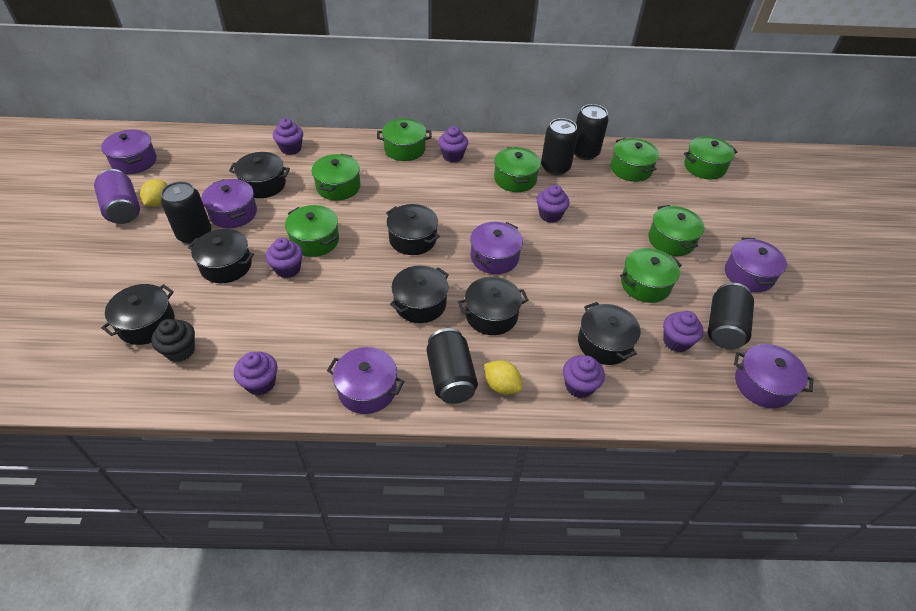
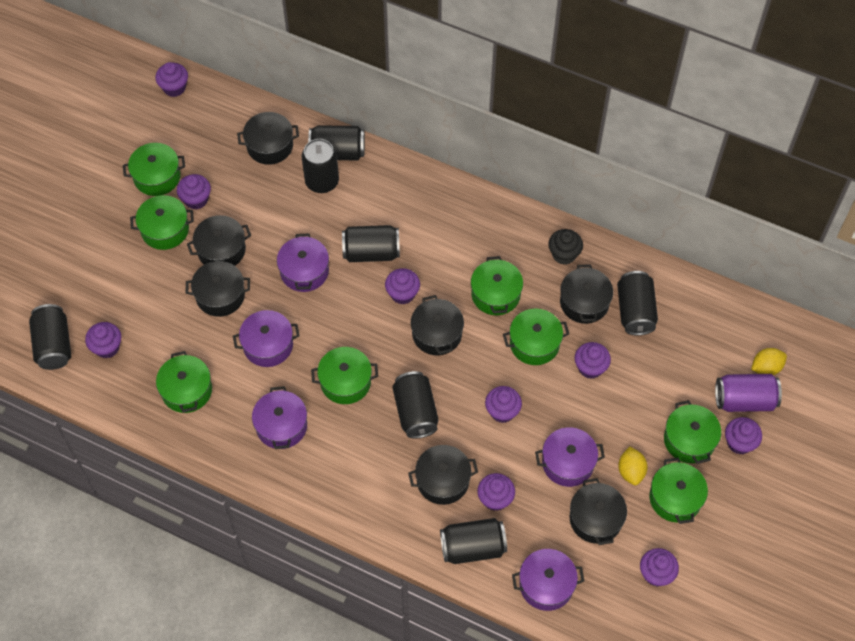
black can: [161,181,211,244] [426,328,478,404] [541,118,578,175] [574,104,609,160] [708,283,754,350] = 5 -> [29,304,71,370] [302,139,339,193] [308,125,365,160] [342,225,400,262] [392,371,439,439] [440,518,507,564] [617,271,658,336] = 7
purple cupcake: [234,352,277,395] [266,238,303,278] [273,118,303,155] [438,126,468,162] [537,185,569,223] [563,355,605,398] [663,311,703,352] = 7 -> [85,322,121,359] [155,62,188,97] [177,174,211,209] [385,268,420,304] [477,473,515,511] [485,386,522,423] [575,342,611,379] [640,548,679,587] [725,417,762,455] = 9
purple pot: [101,130,157,174] [202,179,257,228] [327,347,404,414] [470,222,523,274] [725,238,787,292] [734,344,814,409] = 6 -> [233,310,300,367] [252,386,307,449] [277,233,329,292] [512,549,584,611] [535,427,605,487] = 5

